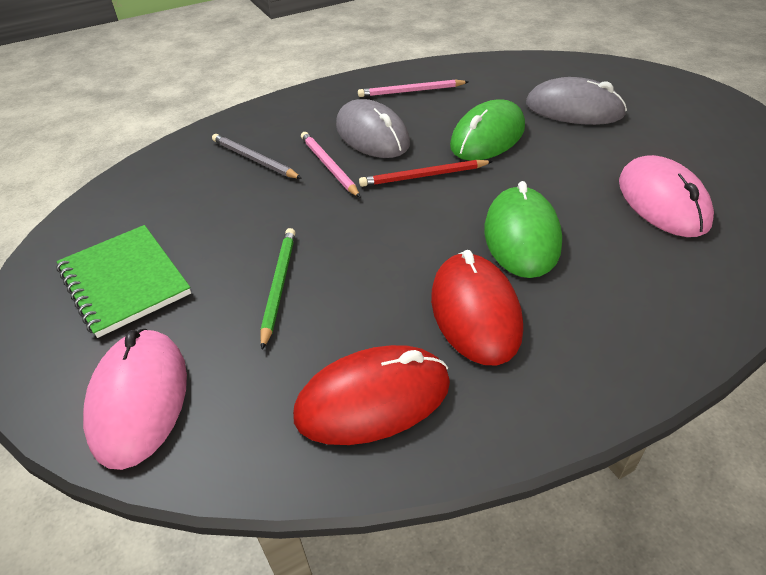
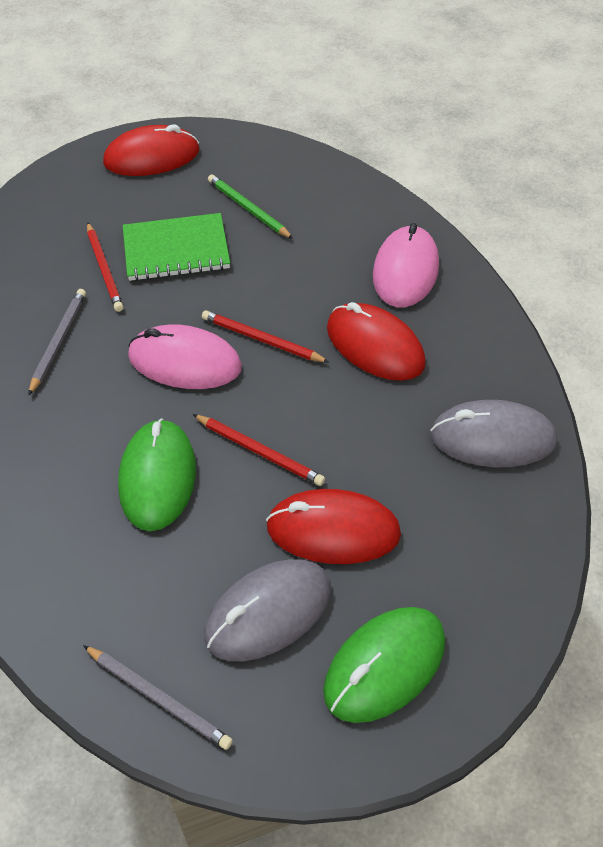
grey pencil: [212,134,302,179] = 1 -> [28,289,86,396] [83,645,233,750] = 2
pink pencil: [301,132,361,198] [358,80,468,97] = 2 -> none = 0
red mouse: [293,345,450,445] [431,250,523,365] = 2 -> [103,124,199,176] [266,489,401,564] [327,302,426,381] = 3
red pencil: [359,160,493,187] = 1 -> [87,222,123,312] [193,414,325,486] [202,310,329,362] = 3

